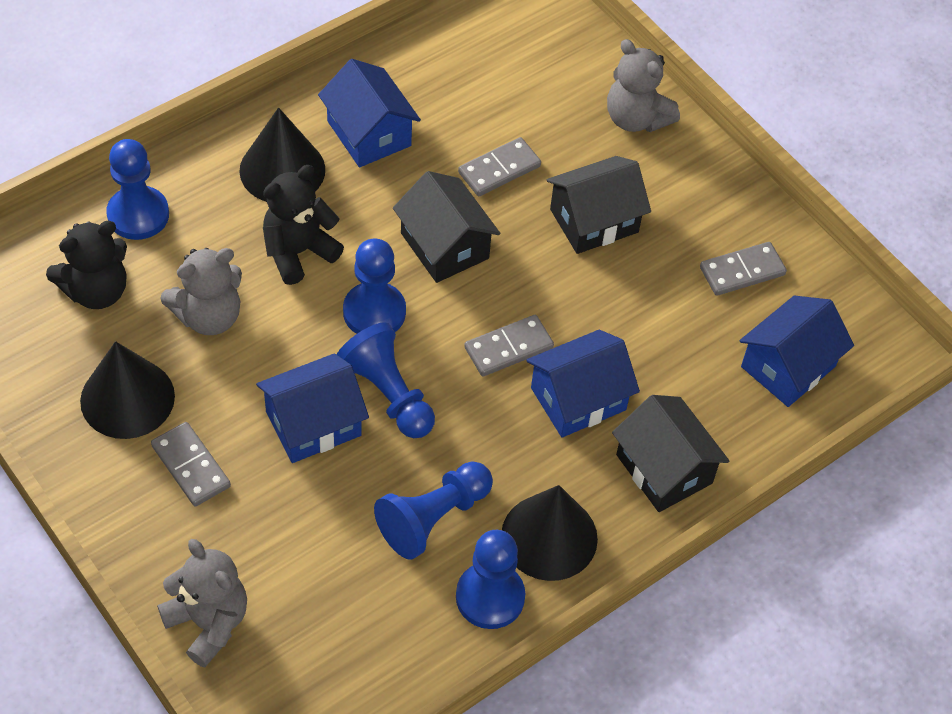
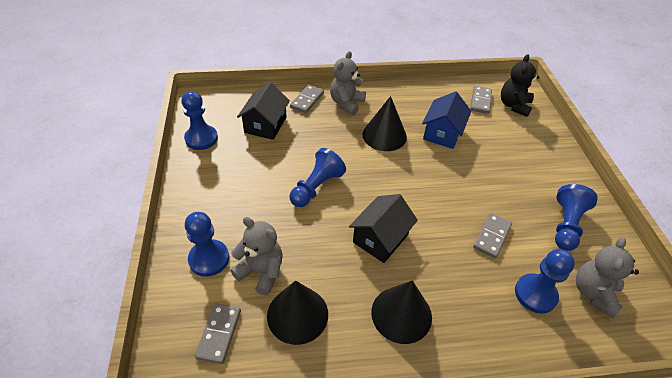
black house: [393,171,500,283] [547,156,651,254] [612,395,729,512] = 3 -> [237,82,290,140] [349,194,418,263] = 2
black teddy bear: [46,221,127,309] [263,165,344,285] = 2 -> [501,54,540,117] = 1
blue house: [256,353,369,463] [318,59,421,167] [526,330,640,438] [740,296,854,407] = 4 -> [422,91,471,149] = 1

